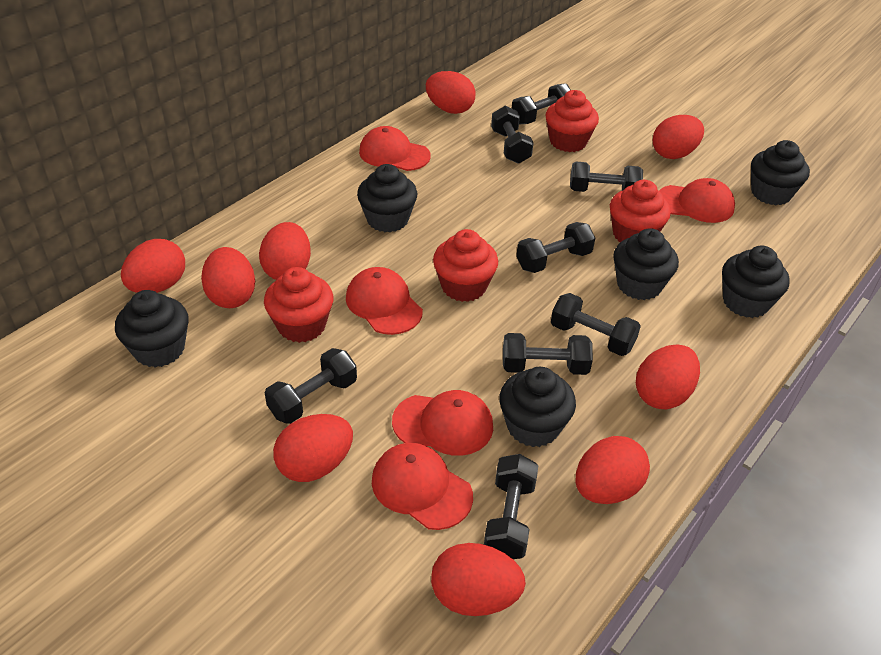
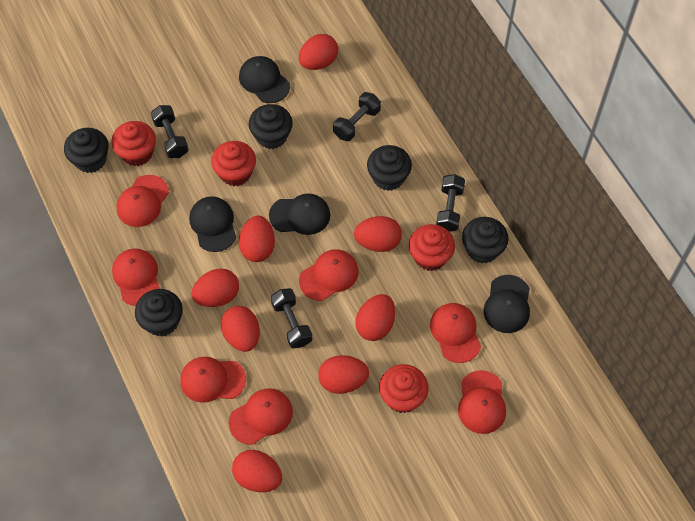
black cap: none = 0 -> [189,196,236,252] [239,56,290,103] [269,193,330,235] [484,275,530,333] = 4
black cupcake: [115,290,189,367] [357,164,417,232] [499,367,576,447] [613,228,679,300] [722,246,790,318] [751,140,810,205] = 6 -> [64,128,108,173] [135,289,183,337] [249,104,293,149] [367,145,412,191] [462,217,509,263] = 5
black dumbbell: [265,348,357,424] [484,454,538,559] [491,105,534,164] [503,333,593,375] [512,83,571,125] [516,222,595,273] [551,293,641,356] [570,162,643,192] = 8 -> [151,105,189,158] [271,288,312,349] [333,92,381,141] [436,174,465,232] = 4
red cap: [346,267,423,335] [359,126,431,171] [372,443,473,530] [392,390,493,456] [659,178,735,223] = 5 -> [112,248,160,306] [116,175,169,227] [180,357,246,403] [229,388,293,445] [299,249,358,301] [430,303,481,363] [458,370,506,434] = 7
red egg: [121,239,185,293] [201,247,255,308] [259,222,311,280] [273,414,353,482] [426,71,476,114] [431,543,526,616] [576,436,650,504] [636,344,700,409] [653,115,704,159] = 9 -> [191,269,239,307] [221,306,260,352] [232,450,282,492] [239,215,275,262] [299,34,338,70] [318,355,369,394] [354,216,402,252] [356,294,395,341] = 8

